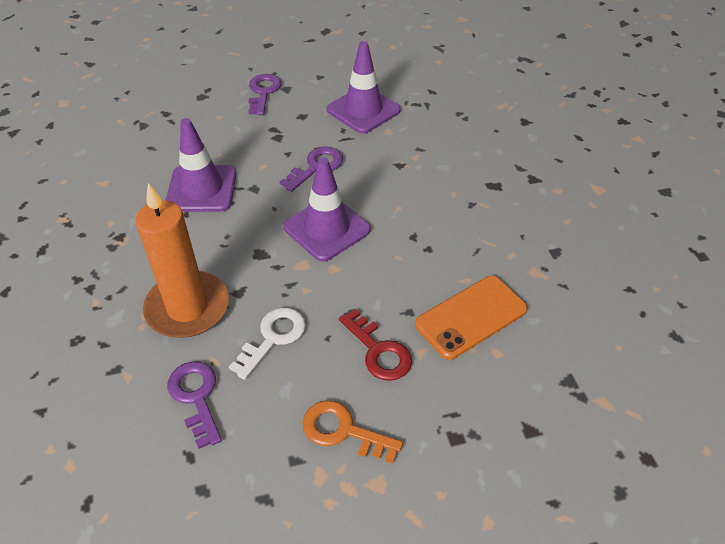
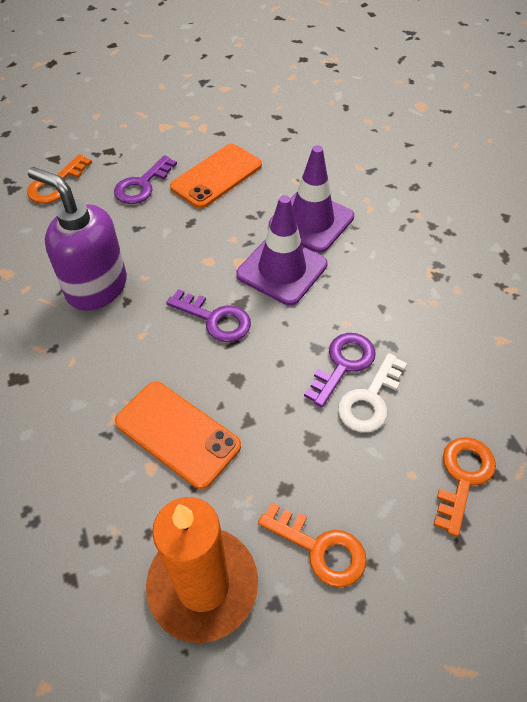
orange key: [302,400,403,463] = 1 -> [27,154,92,204] [258,503,367,587] [433,437,496,537] = 3
orange phone: [415,276,528,360] = 1 -> [115,382,241,489] [170,144,262,209] = 2
purple soap dispenser: none = 0 -> [28,167,127,311] = 1
purple traffic cone: [166,118,237,212] [283,157,371,262] [327,41,401,134] = 3 -> [236,195,328,306] [269,145,354,253] = 2
red key: [339,309,412,381] = 1 -> none = 0

